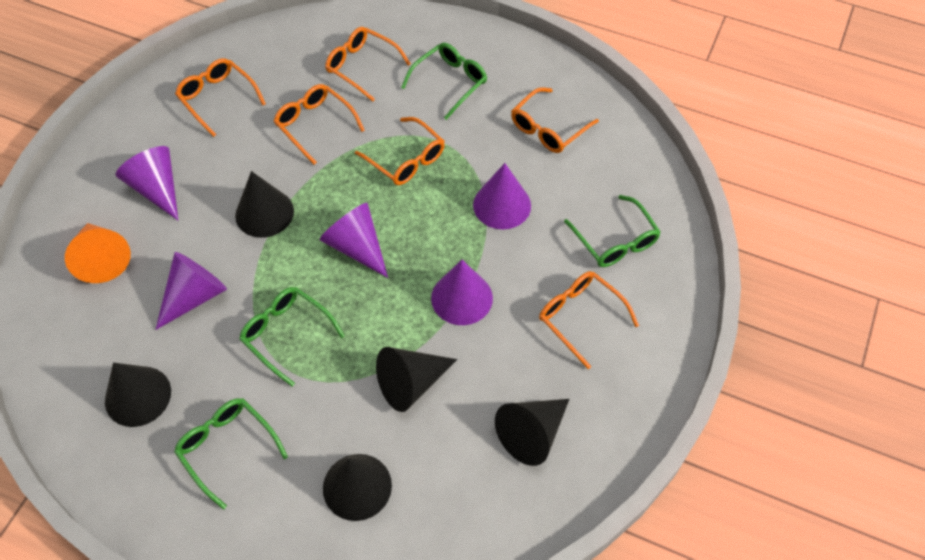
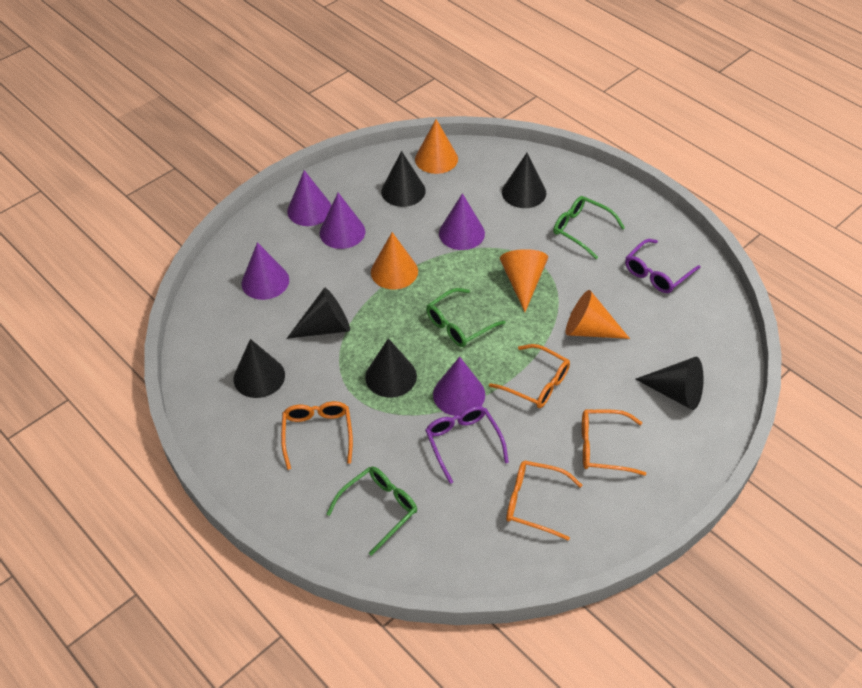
black cone: [105,362,171,427] [235,171,294,238] [323,454,392,521] [376,347,457,412] [495,399,569,466] = 5 -> [234,339,285,398] [287,288,350,339] [365,338,417,398] [381,151,426,207] [502,153,546,208] [635,357,704,410] = 6
green glasses: [174,398,288,510] [239,287,345,386] [401,43,487,120] [564,195,661,267] = 4 -> [327,467,417,556] [426,288,506,347] [553,196,625,259] = 3
orange cone: [65,223,131,283] = 1 -> [371,232,418,289] [415,119,458,174] [500,249,548,312] [566,290,630,339] = 4
orange glasses: [175,58,266,137] [274,84,365,165] [325,27,411,101] [355,117,445,185] [511,87,599,153] [539,271,639,369] = 6 -> [281,401,353,470] [489,344,570,408] [506,460,582,540] [582,410,646,476] = 4
purple glasses: none = 0 -> [425,406,509,484] [625,239,701,293] = 2

